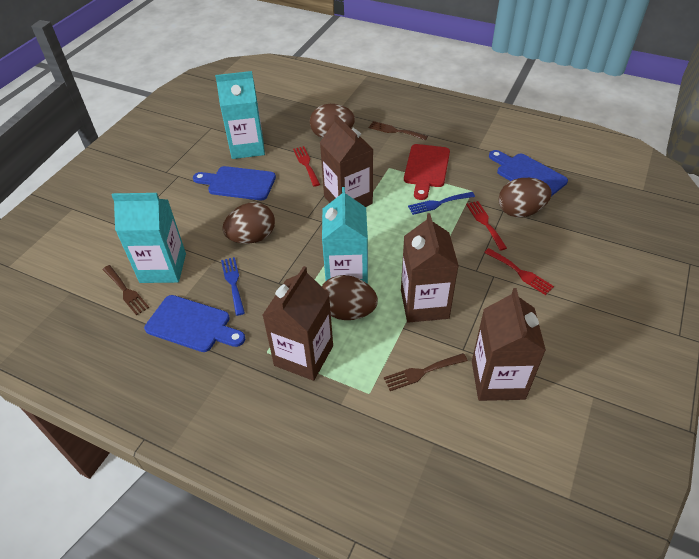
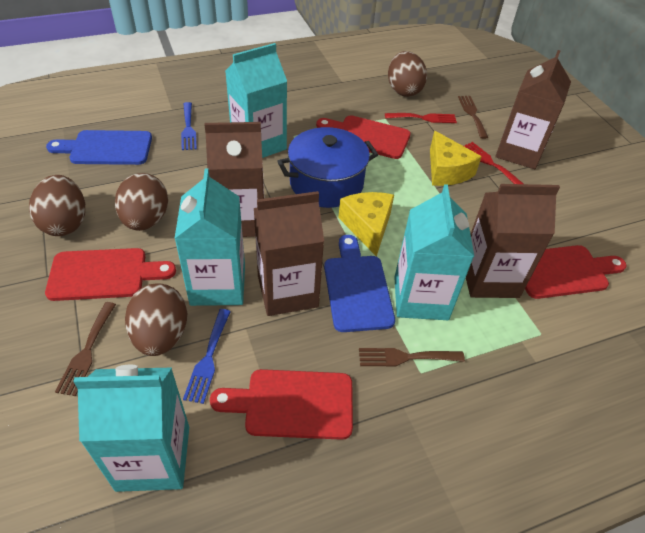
blue cutting board: [144,295,245,352] [193,166,276,200] [489,150,568,196] = 3 -> [46,130,152,165] [324,235,395,332] = 2
blue pot: none = 0 -> [277,127,378,208] = 1
red cutting board: [404,144,450,200] = 1 -> [45,248,176,301] [210,369,353,440] [316,116,411,159] [525,245,627,299] = 4
red fork: [293,146,320,187] [466,201,507,251] [484,248,554,295] = 3 -> [385,113,457,123] [464,142,523,184] = 2
turquoise carton: [112,193,186,283] [215,71,265,159] [322,187,368,284] = 3 -> [73,365,189,492] [174,168,245,306] [225,43,287,158] [394,184,474,320] = 4
yellow cheese: none = 0 -> [338,192,394,257] [430,131,482,186] = 2

